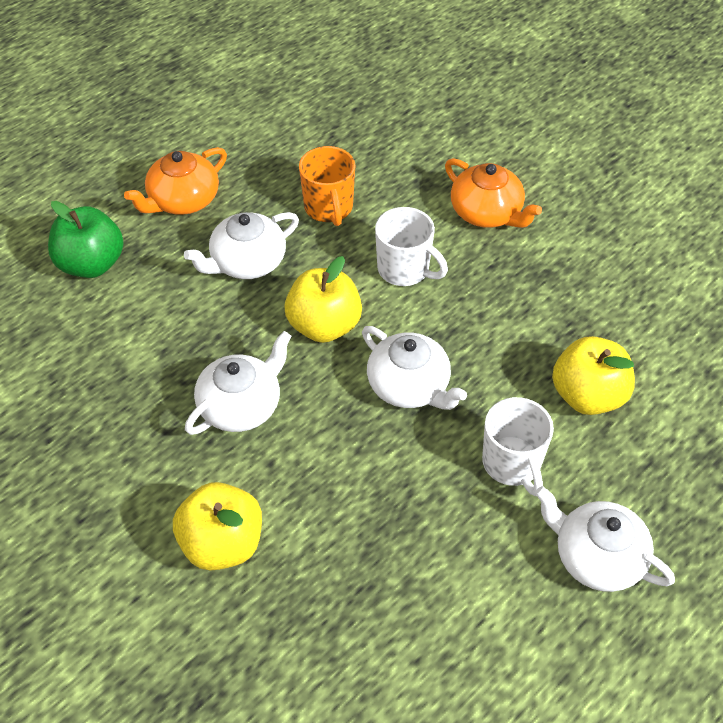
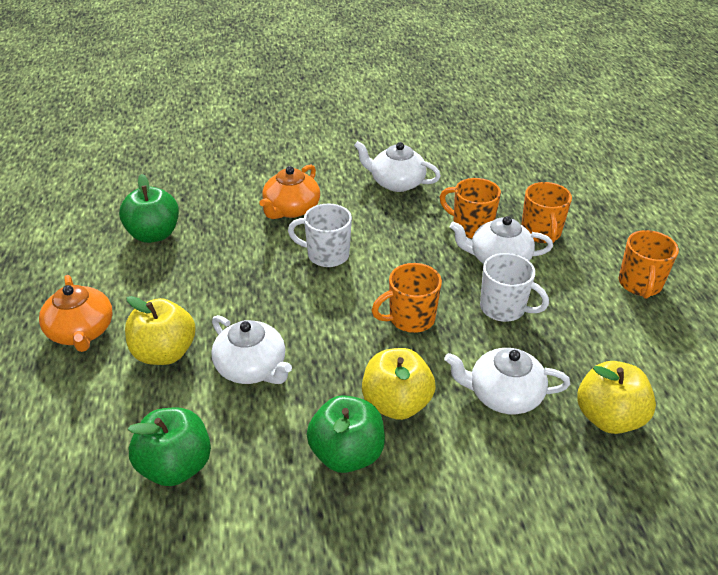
green apple: [48,201,124,278] = 1 -> [119,174,179,243] [128,407,211,486] [307,395,385,473] = 3
orange mug: [299,146,356,226] = 1 -> [372,263,442,333] [440,178,501,238] [521,182,572,243] [619,230,679,299] = 4

